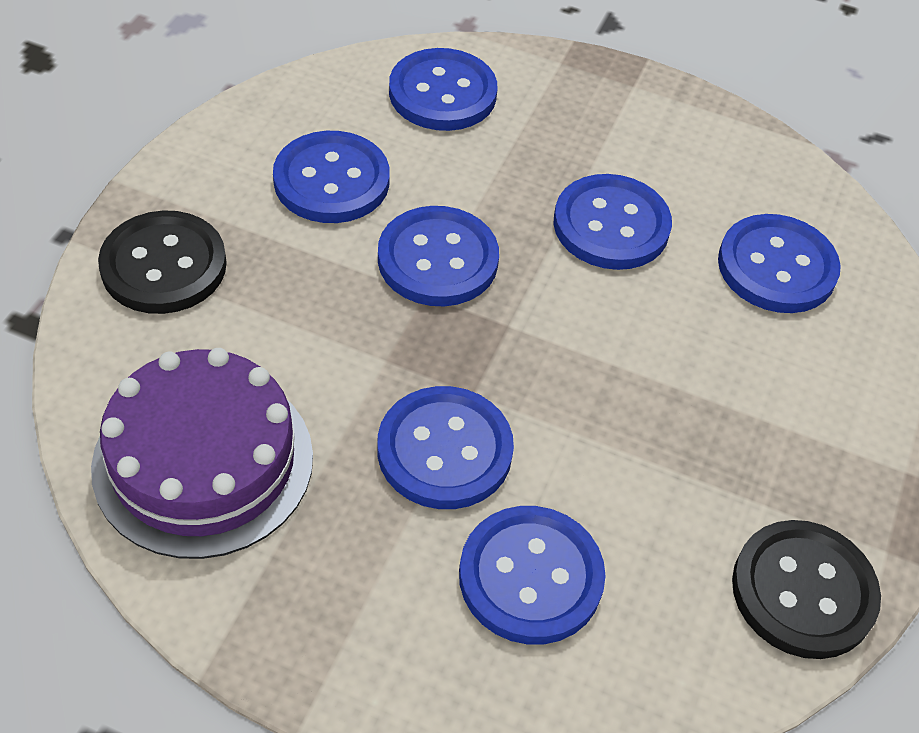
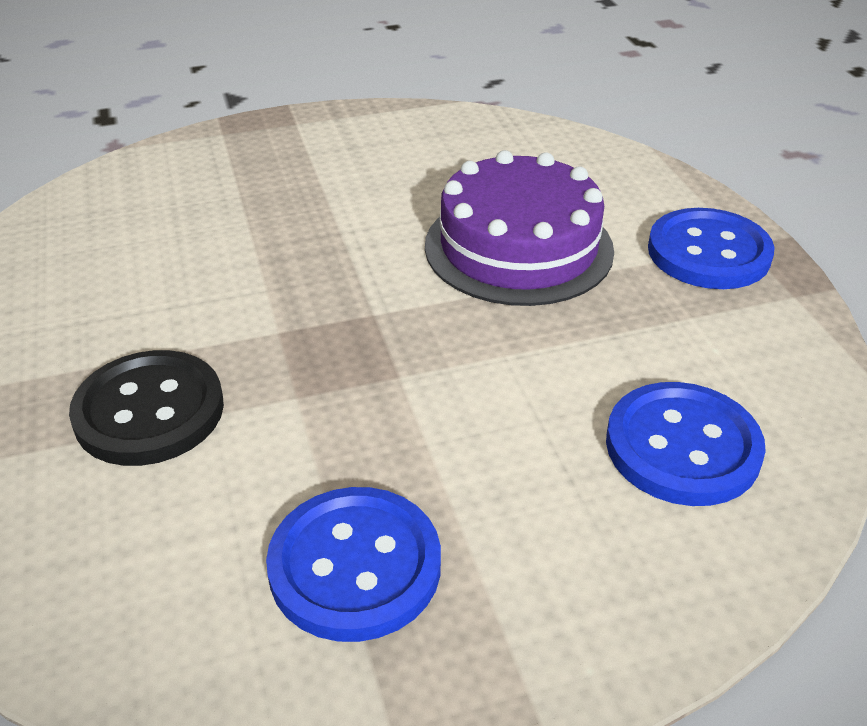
black button: [98,210,227,314] [732,520,881,659] = 2 -> [69,350,224,466] = 1
blue button: [273,131,390,223] [377,386,514,509] [378,206,499,306] [389,48,498,131] [459,506,606,645] [554,174,672,270] [718,214,841,313] = 7 -> [266,487,441,642] [606,382,766,506] [648,208,775,289] = 3

